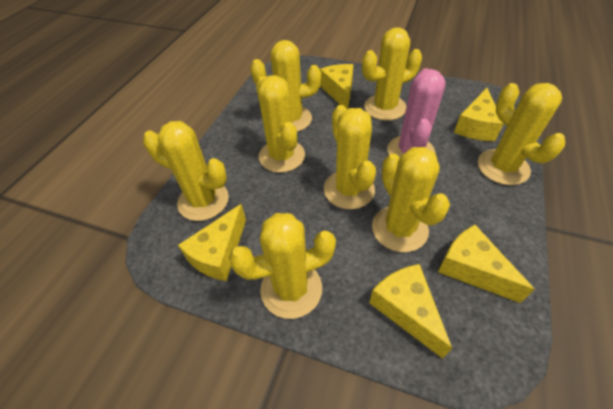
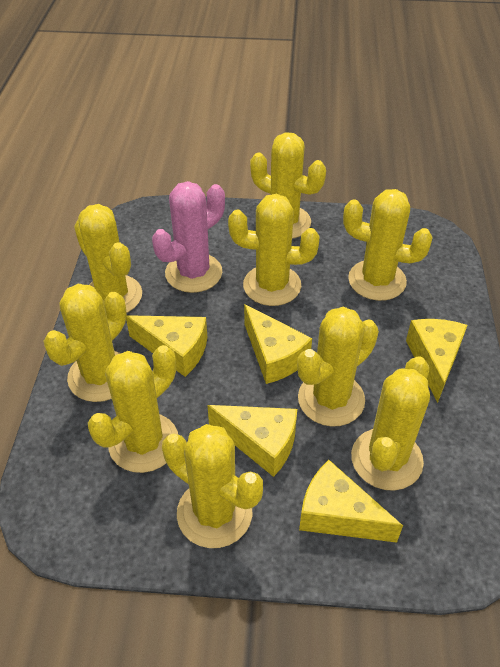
yellow cactus: [143,121,229,221] [229,213,336,319] [250,40,321,132] [256,75,305,173] [324,105,376,209] [362,27,422,121] [372,147,450,252] [478,83,565,185] = 8 -> [43,284,127,402] [74,204,142,313] [88,345,178,473] [162,424,263,548] [228,194,320,306] [250,132,326,239] [297,307,379,427] [343,189,433,301] [351,356,430,491] = 9

